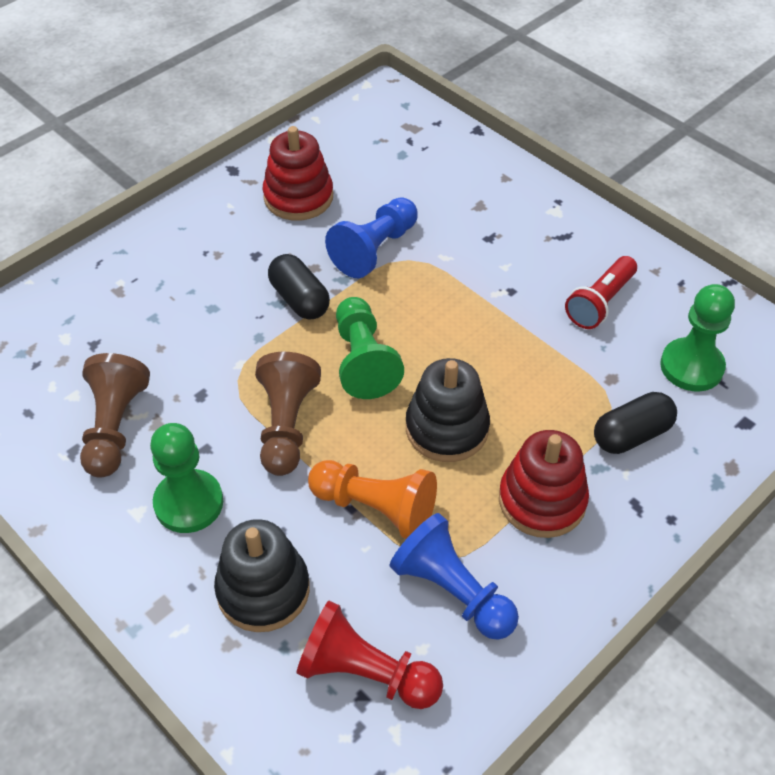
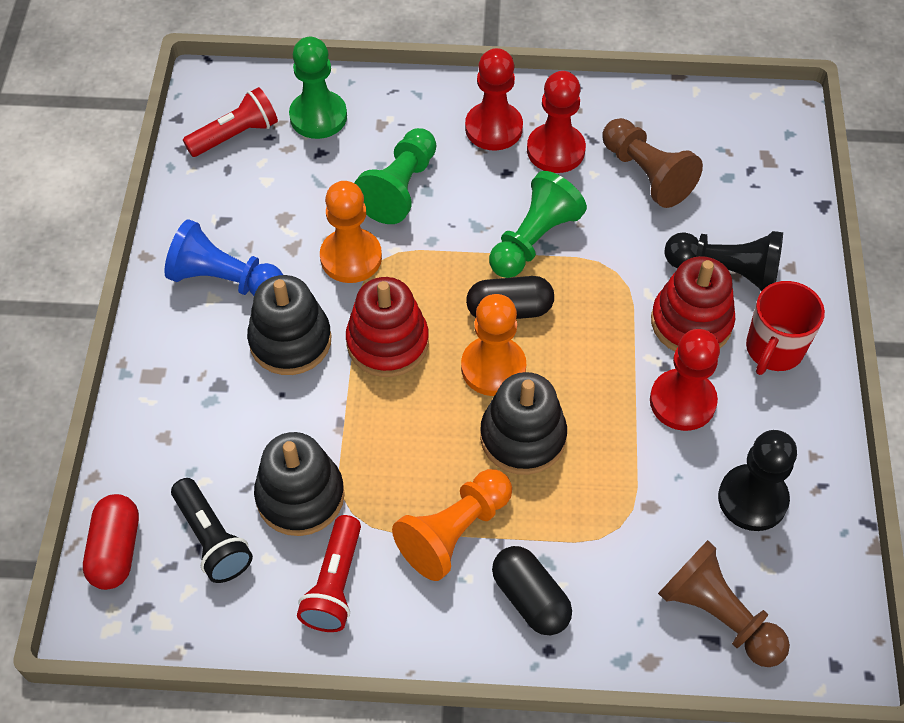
black flashlight: none = 0 -> [171,478,253,583] = 1
black pawn: none = 0 -> [665,231,783,292] [718,430,797,531] = 2
black stacking toy: [214,519,310,632] [406,358,490,462] = 2 -> [247,275,332,375] [254,432,345,536] [480,372,567,475] = 3
blue pawn: [325,197,418,278] [390,513,519,640] = 2 -> [164,219,283,296] = 1
orange pawn: [308,460,437,539] = 1 -> [320,181,382,283] [392,469,512,581] [461,294,526,396] = 3
red capsule: none = 0 -> [83,494,139,590] = 1
red flashlight: [565,256,637,329] = 1 -> [183,87,278,157] [297,515,361,632] = 2
red mug: none = 0 -> [746,281,825,375] = 1
red pawn: [296,601,443,709] = 1 -> [465,48,523,151] [527,71,586,173] [650,329,720,431] = 3

